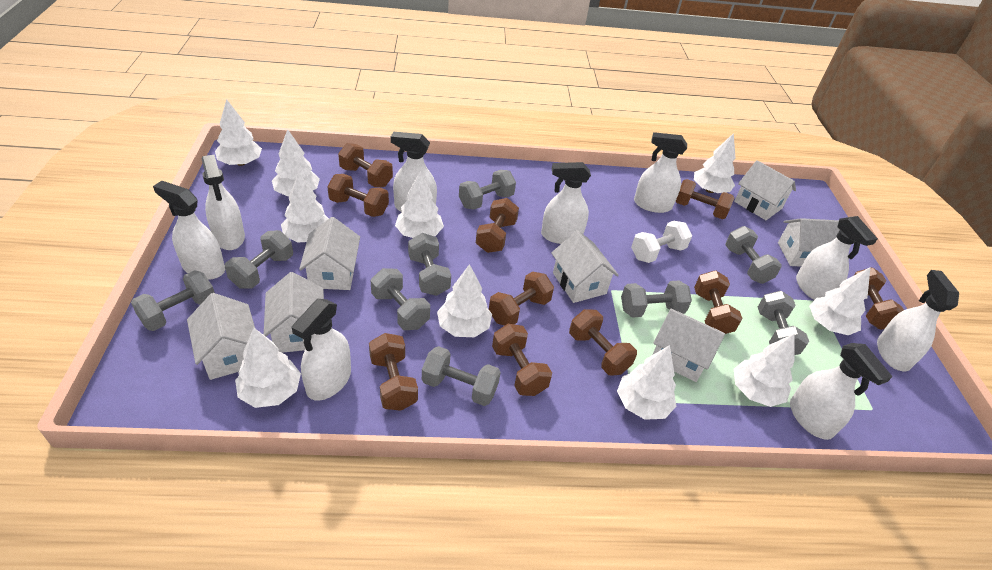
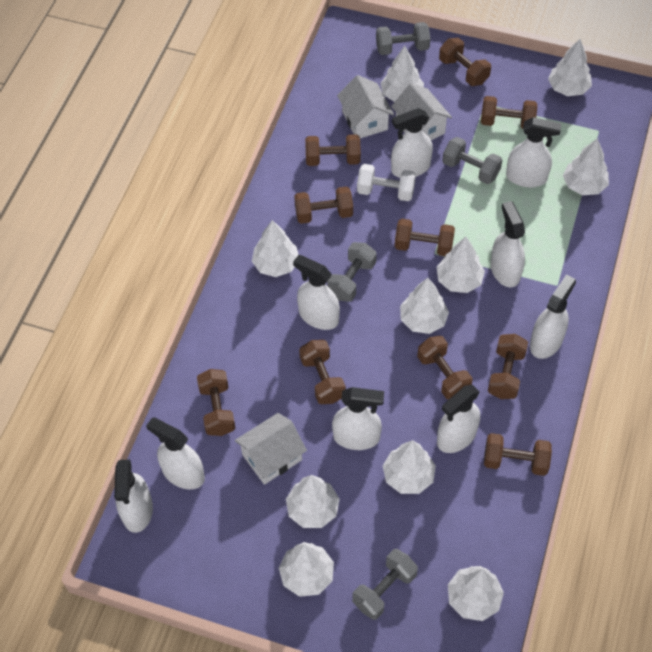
grey dumbbell: [131,270,215,331] [225,230,293,289] [371,268,430,330] [408,233,451,296] [422,346,501,406] [459,170,516,210] [621,280,692,318] [725,226,782,284] [758,291,809,355] = 9 -> [327,242,377,302] [352,549,418,620] [376,22,430,55] [442,137,502,184] = 4
white house: [187,293,255,380] [264,272,324,353] [299,217,360,290] [552,230,619,303] [652,309,725,382] [734,160,796,220] [778,218,840,267] = 7 -> [235,413,307,485] [337,75,394,138] [391,83,452,140] = 3

